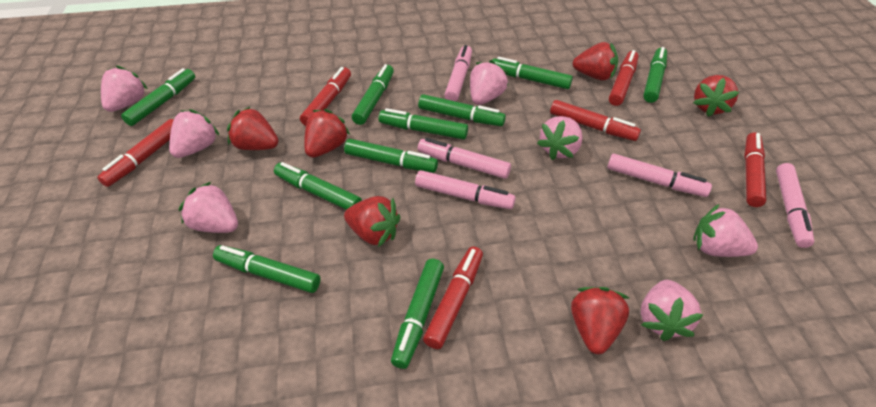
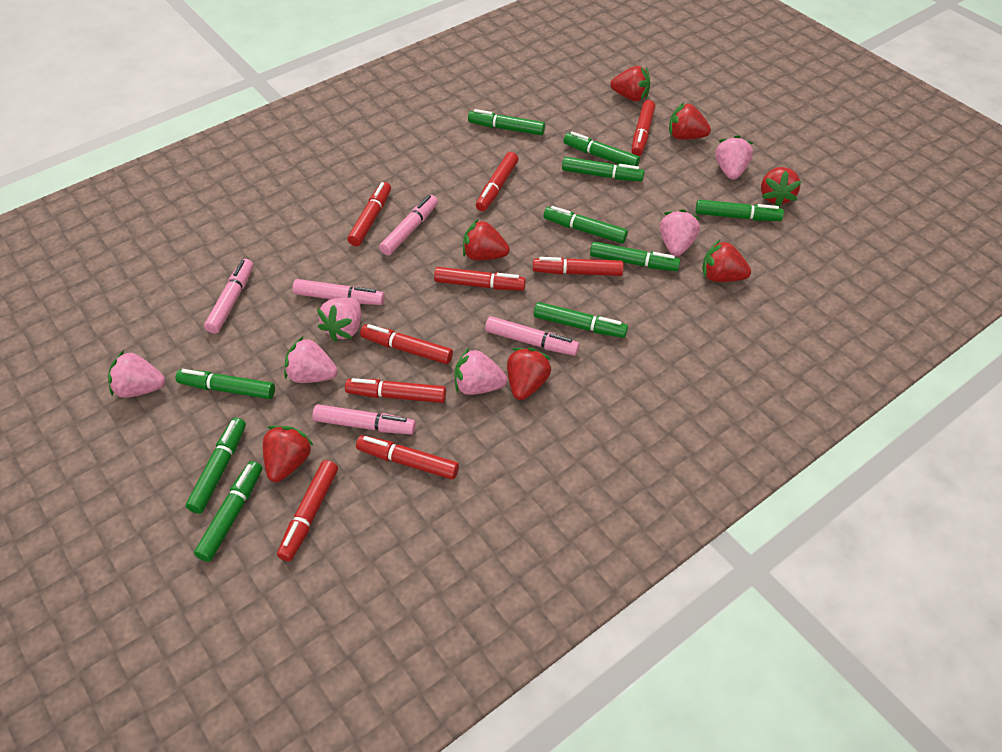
pink strawberry: [101,65,148,112] [169,109,219,158] [179,182,238,233] [470,60,509,105] [537,116,583,160] [641,280,704,341] [693,204,758,257] = 7 -> [108,350,165,398] [284,336,338,383] [317,297,361,342] [455,347,507,395] [660,209,700,256] [715,135,753,180] = 6
red marker: [97,119,174,187] [300,67,351,126] [423,247,483,349] [550,100,641,141] [609,50,639,106] [744,133,766,207] = 6 -> [277,460,338,561] [345,378,446,403] [348,182,391,246] [356,435,459,479] [360,324,453,364] [434,267,526,291] [476,152,518,211] [533,257,624,276] [632,100,655,156] = 9
red strawberry: [227,107,278,150] [304,109,350,158] [344,196,401,247] [571,287,629,354] [573,42,618,80] [693,75,739,117] = 6 -> [263,426,314,482] [463,219,510,260] [507,348,552,400] [610,66,650,101] [669,102,711,140] [702,240,751,282] [761,167,802,206] = 7

